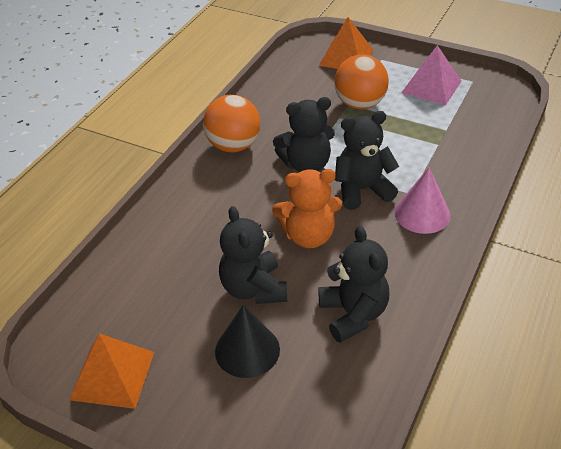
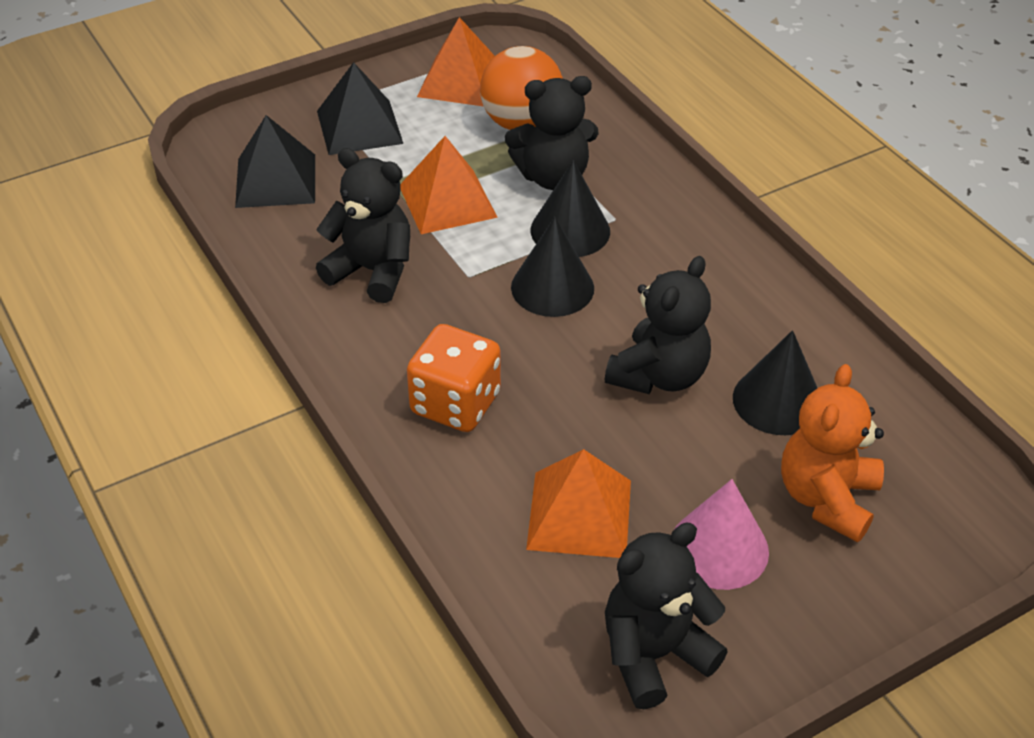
black cone: [215,305,280,378] = 1 -> [511,217,594,317] [531,160,610,257] [733,330,817,435] = 3
black pyramid: none = 0 -> [235,115,315,208] [317,62,403,155] = 2
orange ball: [203,95,260,152] [334,54,389,109] = 2 -> [480,46,563,130] = 1
orange dice: none = 0 -> [407,324,501,432] = 1
orange pyramid: [69,333,154,409] [319,17,373,69] = 2 -> [400,136,498,234] [417,17,495,107] [526,449,631,558] = 3
pink pyramid: [401,45,461,105] = 1 -> none = 0

